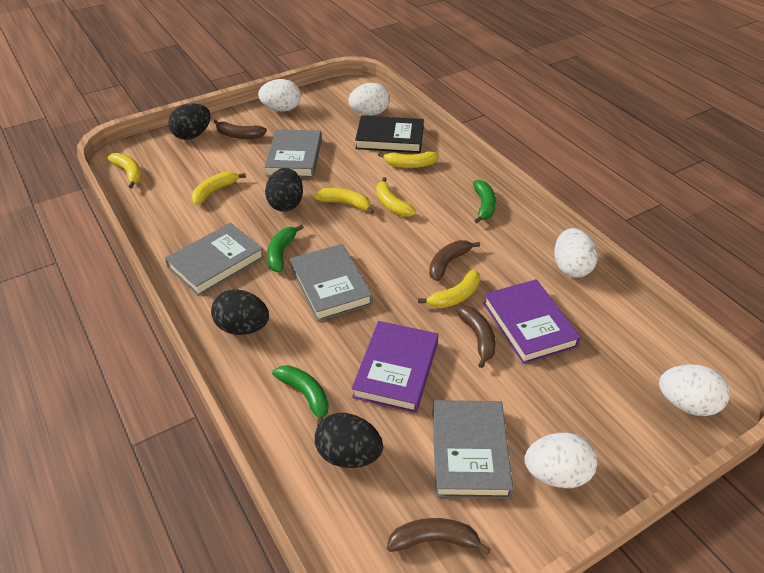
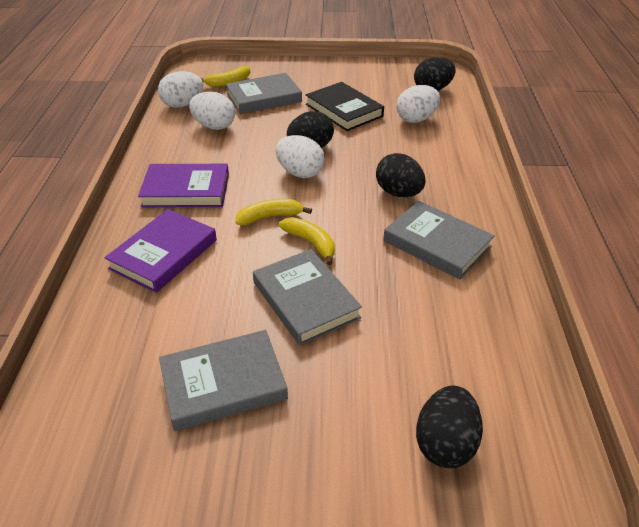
brown banana: [214,120,267,139] [387,518,491,555] [429,240,480,281] [456,306,496,368] = 4 -> none = 0
green banana: [267,224,304,272] [272,365,329,426] [473,180,496,223] = 3 -> none = 0
white egg: [258,79,301,112] [348,83,390,116] [524,433,598,488] [554,228,598,278] [659,364,730,416] = 5 -> [158,71,203,108] [189,92,235,130] [275,135,325,178] [396,85,440,123] = 4
yellow banana: [107,153,142,188] [192,171,246,205] [314,188,374,214] [376,177,416,217] [378,151,439,168] [418,270,480,308] = 6 -> [201,66,250,87] [235,199,312,225] [279,217,335,265] = 3

